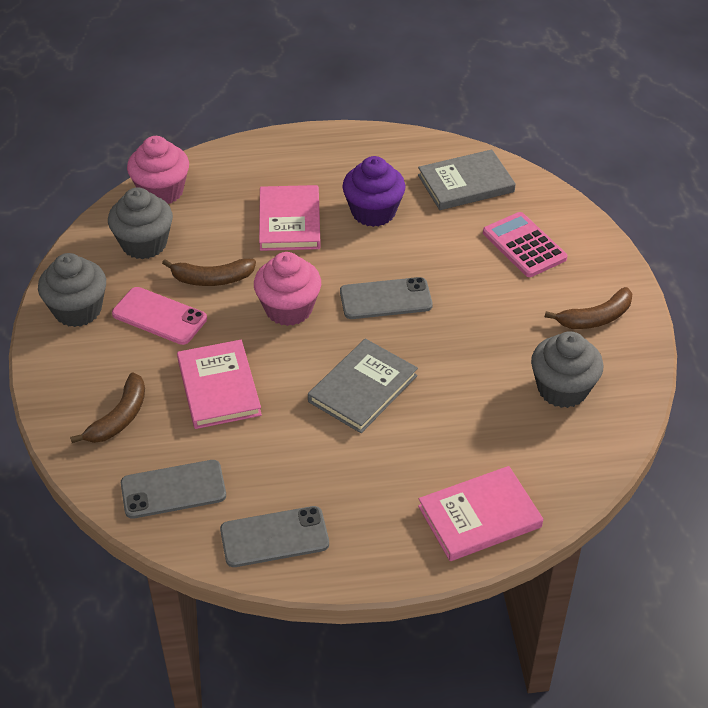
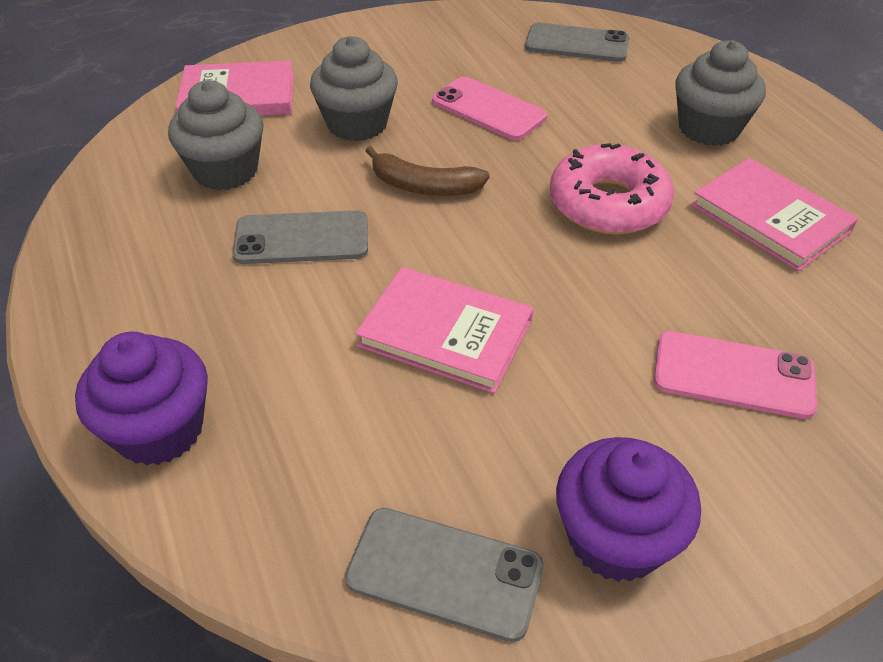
brown banana: [70,372,145,443] [162,258,256,286] [545,287,632,329] = 3 -> [366,146,490,196] = 1
grey book: [308,339,418,433] [418,149,516,210] = 2 -> none = 0
pink calculator: [483,212,567,277] = 1 -> none = 0
pink cupcake: [127,136,189,204] [254,252,321,326] = 2 -> none = 0
pink donut: none = 0 -> [550,143,674,235] = 1
pink phone: [112,287,207,345] = 1 -> [432,77,547,140] [654,331,817,419] = 2
purple cupcake: [343,156,406,227] = 1 -> [75,332,208,466] [556,437,701,582] = 2

